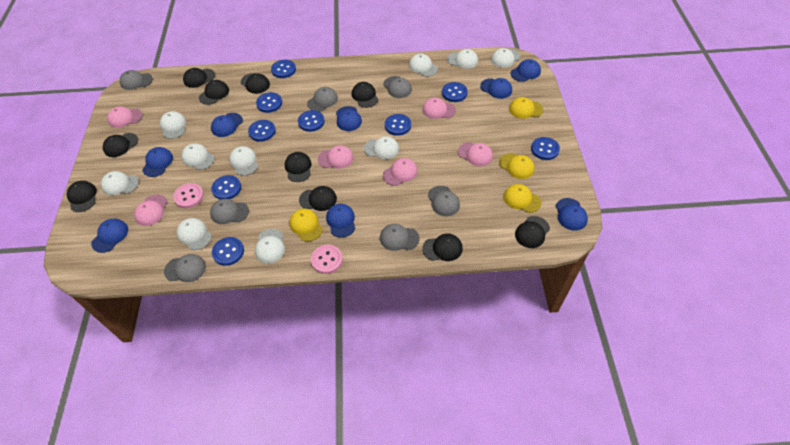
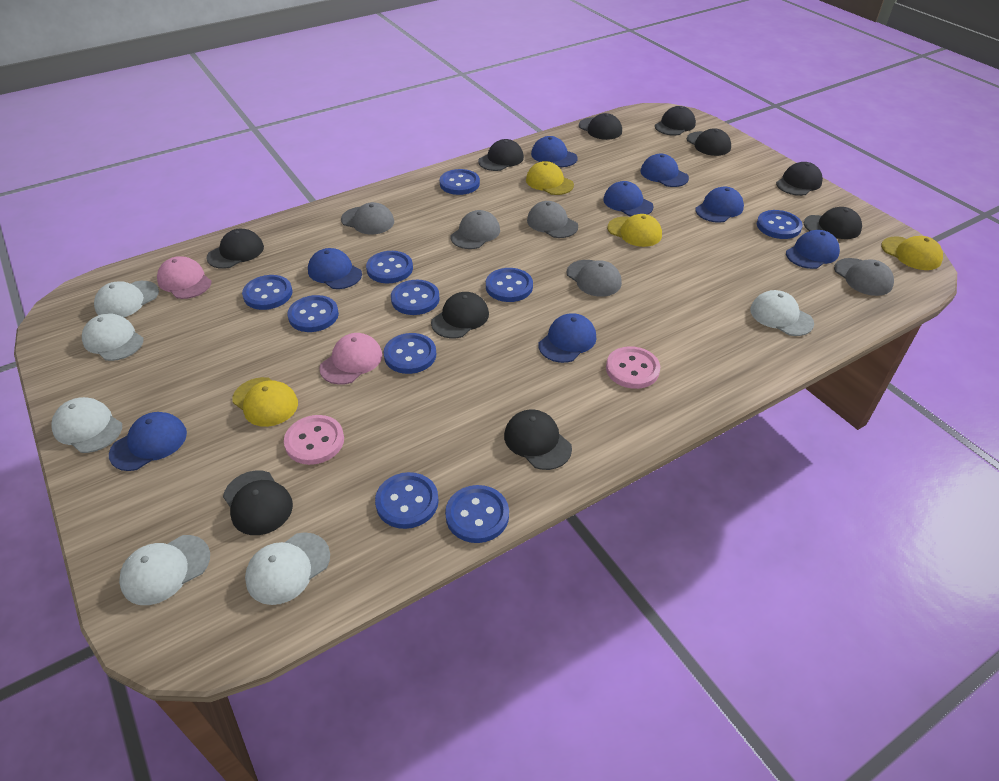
blue button: [211,175,241,199] [212,237,244,266] [248,120,276,142] [256,92,282,113] [271,60,296,78] [298,110,325,132] [385,114,411,136] [442,82,468,102] [531,137,560,160] = 9 -> [242,275,292,310] [287,295,339,332] [366,251,413,283] [375,472,439,529] [384,333,436,374] [391,280,440,315] [440,169,480,195] [445,485,509,543] [486,268,533,302] [757,210,803,239] = 10
grey cap: [120,70,153,90] [164,254,206,282] [210,199,249,224] [307,87,338,112] [380,224,420,251] [383,76,412,98] [428,186,460,216] = 7 -> [341,202,394,234] [451,210,500,249] [527,201,578,238] [567,260,622,297] [834,258,894,296] = 5
pink cap: [107,106,142,128] [134,195,167,226] [318,145,354,168] [383,158,418,186] [422,98,456,119] [458,142,493,166] = 6 -> [157,256,212,299] [319,333,382,385] = 2
white cap: [101,171,139,195] [160,111,186,139] [177,218,212,250] [181,143,215,170] [229,146,258,176] [255,229,285,263] [364,136,399,159] [409,54,438,77] [447,49,478,69] [491,48,521,68] = 10 -> [51,397,122,453] [82,313,144,361] [94,281,159,317] [119,535,210,605] [245,532,330,605] [750,290,814,336] = 6

